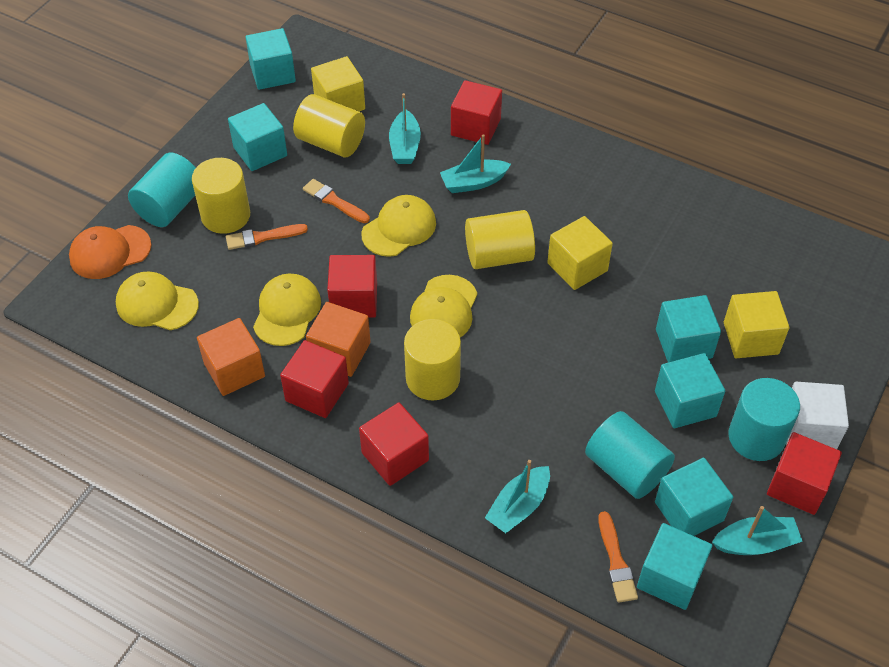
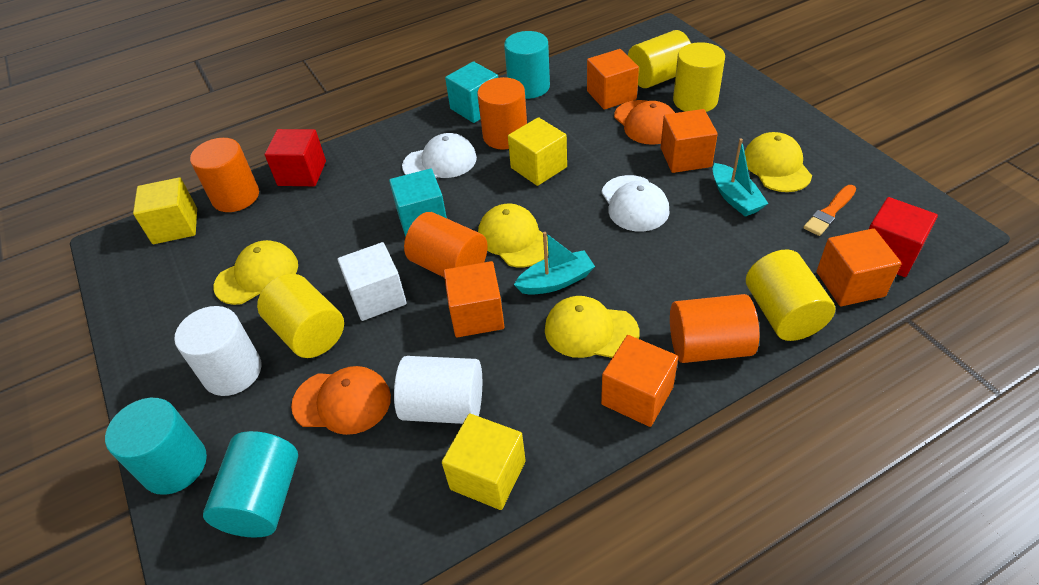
orange brush: [226,224,308,250] [303,179,370,223] [598,511,638,602] = 3 -> [803,185,857,236] = 1
orange cap: [69,225,151,279] = 1 -> [291,366,391,435] [614,100,675,145] = 2
orange cube: [197,318,265,396] [306,302,371,377] = 2 -> [444,261,504,337] [587,49,639,110] [601,335,678,427] [661,109,718,173] [816,228,902,306] = 5
orange cylinder: none = 0 -> [190,138,259,212] [404,212,488,277] [477,77,527,150] [670,294,759,363] = 4
red cube: [280,340,349,418] [327,255,377,318] [359,402,429,486] [451,80,502,145] [767,432,842,515] = 5 -> [265,129,326,186] [869,197,938,277] = 2
turquoise boat: [389,93,421,164] [440,134,511,193] [485,460,550,533] [712,506,803,555] = 4 -> [514,232,595,295] [713,138,769,217] = 2
turquoise cube: [228,103,287,171] [245,28,296,90] [637,523,713,610] [655,353,725,428] [655,458,733,536] [656,295,721,363] = 6 -> [389,169,447,237] [445,61,498,123] = 2
white cap: none = 0 -> [402,133,477,178] [601,175,670,232] = 2
white cylinder: none = 0 -> [174,306,261,396] [394,356,482,424] = 2

